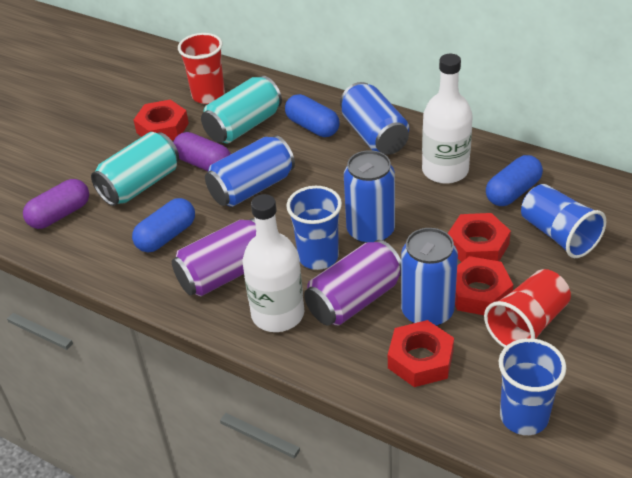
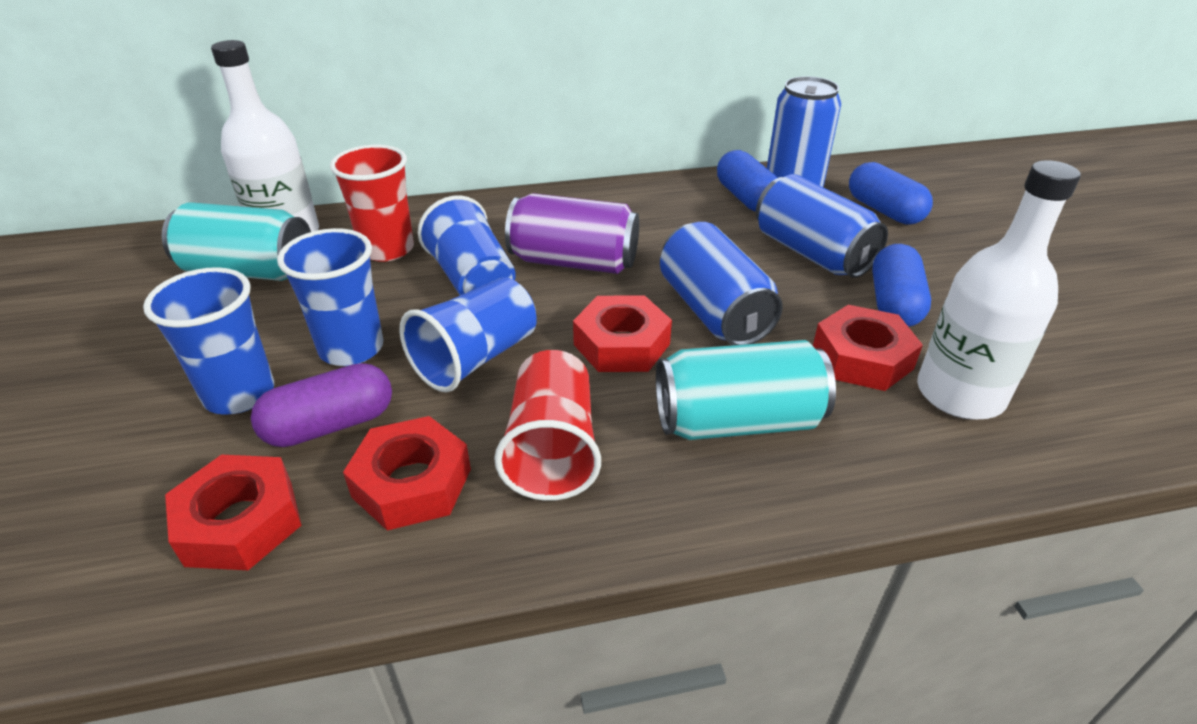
blue can: [205,135,295,207] [340,82,409,155] [344,150,395,244] [401,228,458,326] = 4 -> [660,222,783,345] [756,174,888,278] [767,76,841,187] = 3
blue cup: [287,186,342,270] [499,338,566,435] [521,184,606,258] = 3 -> [143,267,274,415] [277,228,383,366] [399,277,537,392] [418,195,516,295] = 4
purple can: [172,218,256,296] [304,240,401,326] = 2 -> [505,193,639,274] = 1
purple capsule: [23,179,89,229] [173,132,231,171] = 2 -> [251,363,392,447] = 1

